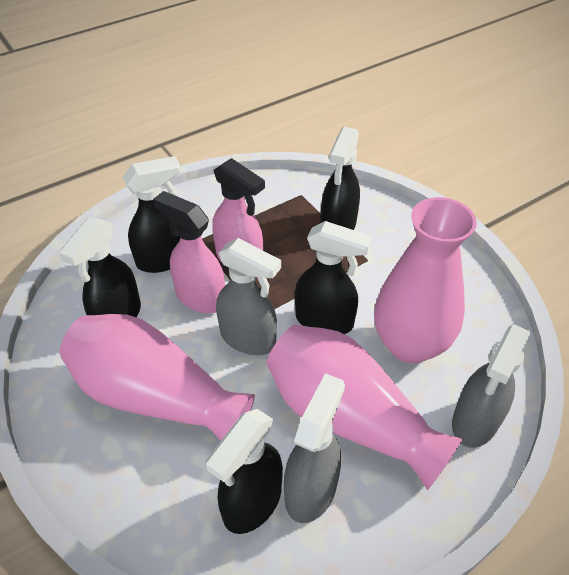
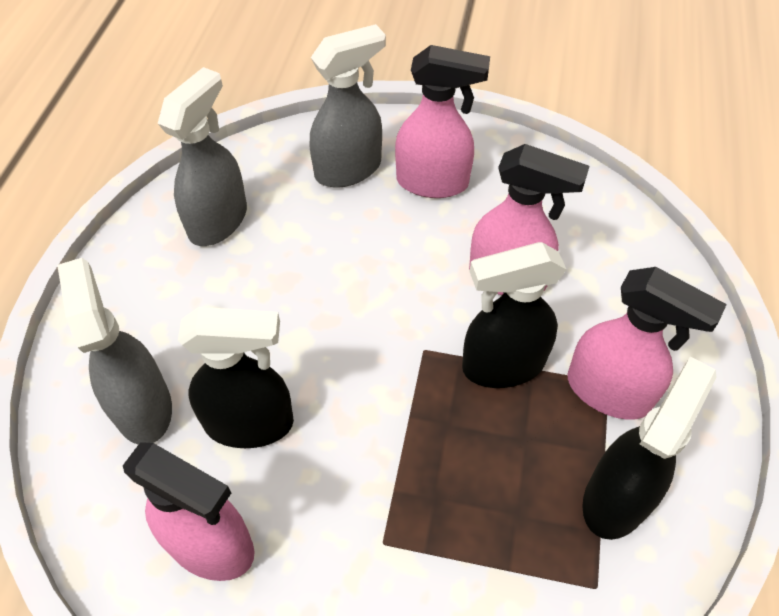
black spray bottle: [59,218,141,317] [123,156,181,273] [206,409,283,534] [295,221,372,334] [321,127,360,230] = 5 -> [178,307,294,448] [462,242,567,388] [582,356,717,540] = 3
pink spray bottle: [153,191,225,313] [212,158,265,268] = 2 -> [123,442,255,581] [395,45,490,198] [469,144,590,295] [567,267,727,420] = 4
pink vase: [60,314,255,441] [267,325,463,490] [374,197,477,364] = 3 -> none = 0

